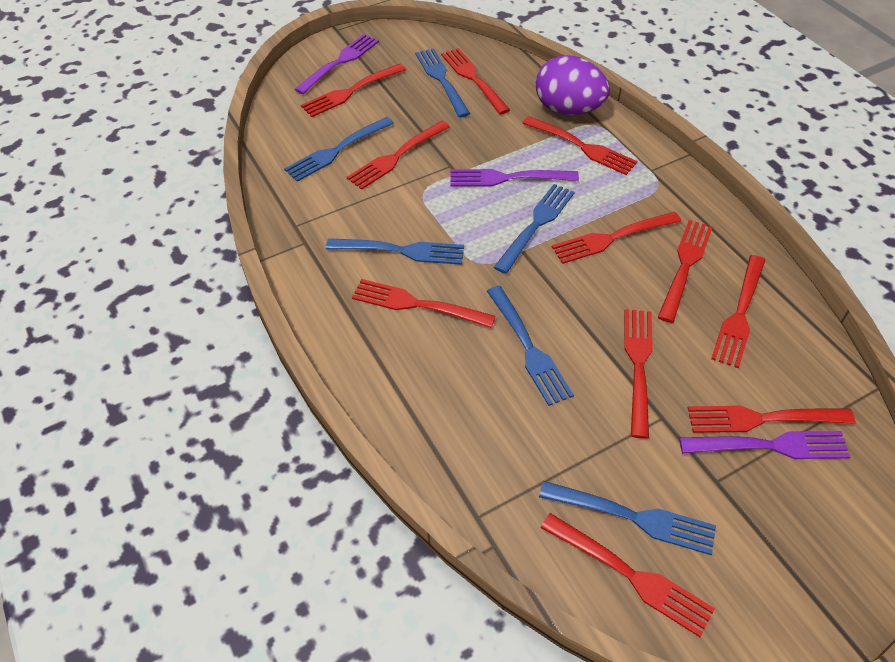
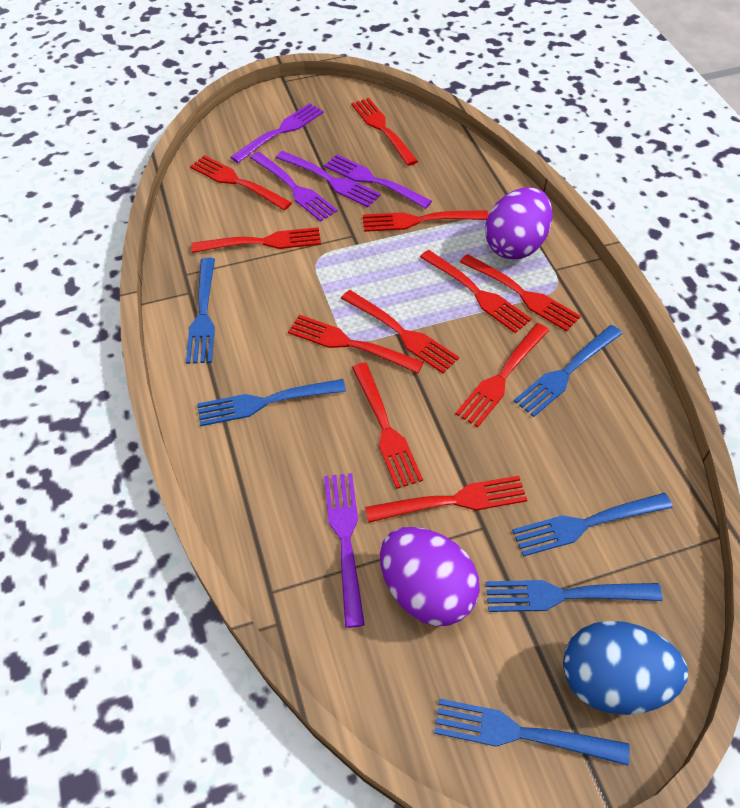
blue egg: none = 0 -> [563,621,688,715] = 1
purple egg: [536,55,610,115] = 1 -> [380,527,480,626] [485,187,553,260] = 2
purple fork: [295,34,379,94] [451,169,579,187] [679,431,850,459] = 3 -> [230,103,324,163] [250,152,338,222] [276,151,381,207] [324,154,432,209] [324,473,365,628] = 5

